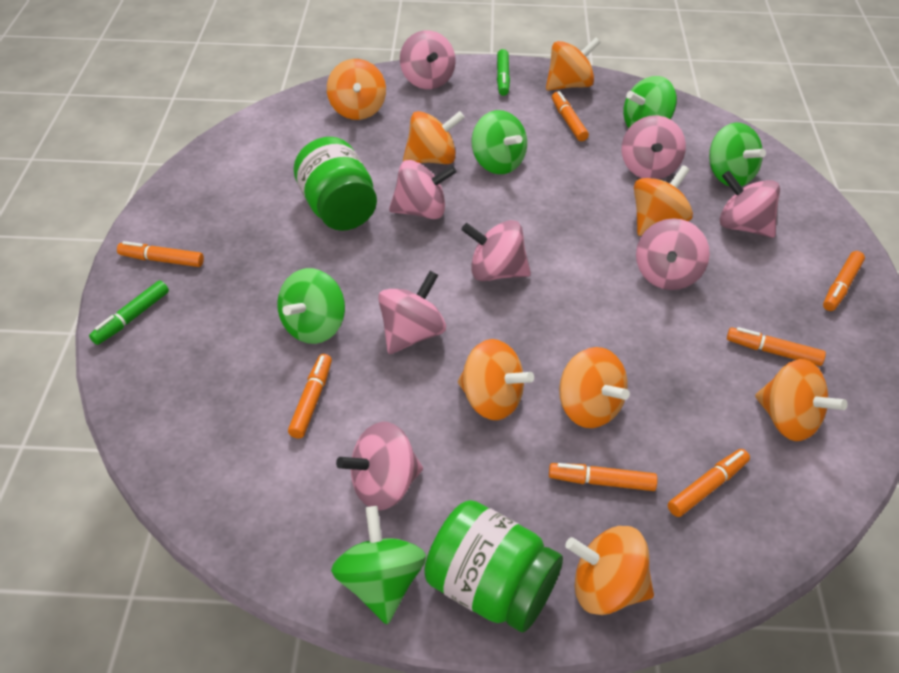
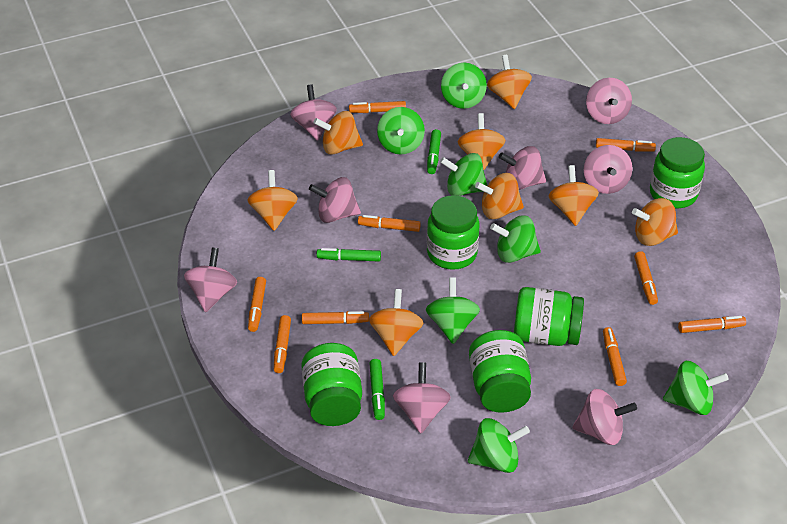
green jar: [294,137,377,231] [424,500,563,632] = 2 -> [301,343,362,426] [427,195,480,270] [469,330,531,413] [514,287,584,346] [650,137,705,208] = 5
green marker: [89,281,169,345] [497,49,510,96] = 2 -> [317,248,381,261] [369,359,385,420] [427,129,441,174] = 3
green spinning top: [277,268,345,344] [331,506,426,624] [472,110,527,174] [623,76,677,128] [709,122,766,186] = 5 -> [377,107,425,155] [426,277,480,344] [440,153,488,196] [441,63,487,109] [468,418,530,473] [490,215,541,263] [663,360,729,415] = 7
orange marker: [117,241,204,267] [288,354,332,439] [549,463,657,491] [552,91,589,141] [668,449,750,517] [727,327,826,366] [823,251,865,311] = 7 -> [248,277,266,332] [274,315,291,373] [302,311,369,324] [349,101,406,113] [358,215,421,232] [596,138,656,152] [603,327,627,386] [634,251,658,305] [678,316,746,333] = 9

